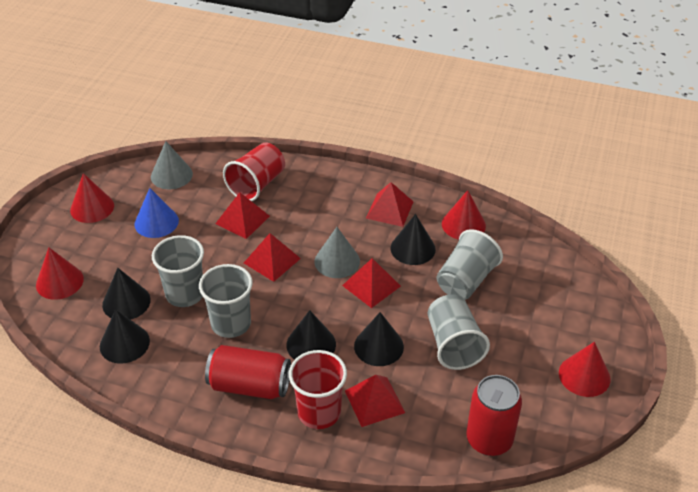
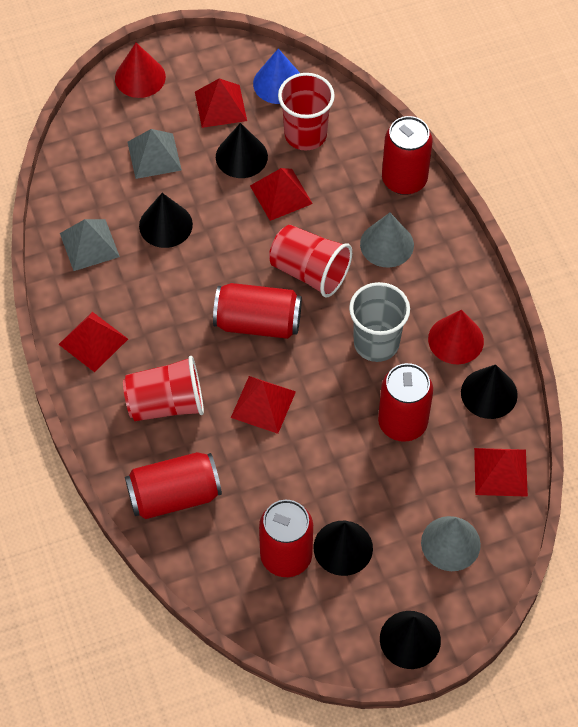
grey cup: [152,235,204,307] [199,264,253,338] [428,294,490,370] [437,229,503,300] = 4 -> [349,282,410,362] = 1
grey pyramid: none = 0 -> [60,219,120,271] [128,129,182,179] = 2
red can: [205,345,291,399] [466,375,522,456] = 2 -> [125,452,222,519] [213,283,302,339] [259,500,313,577] [378,363,433,442] [382,116,432,195] = 5
red cone: [36,247,84,300] [70,173,114,223] [442,190,486,240] [559,342,610,397] = 4 -> [115,43,166,98] [428,310,484,364] = 2
red cup: [223,142,285,201] [289,350,347,429] = 2 -> [123,356,204,421] [269,225,352,297] [278,73,335,151] = 3

